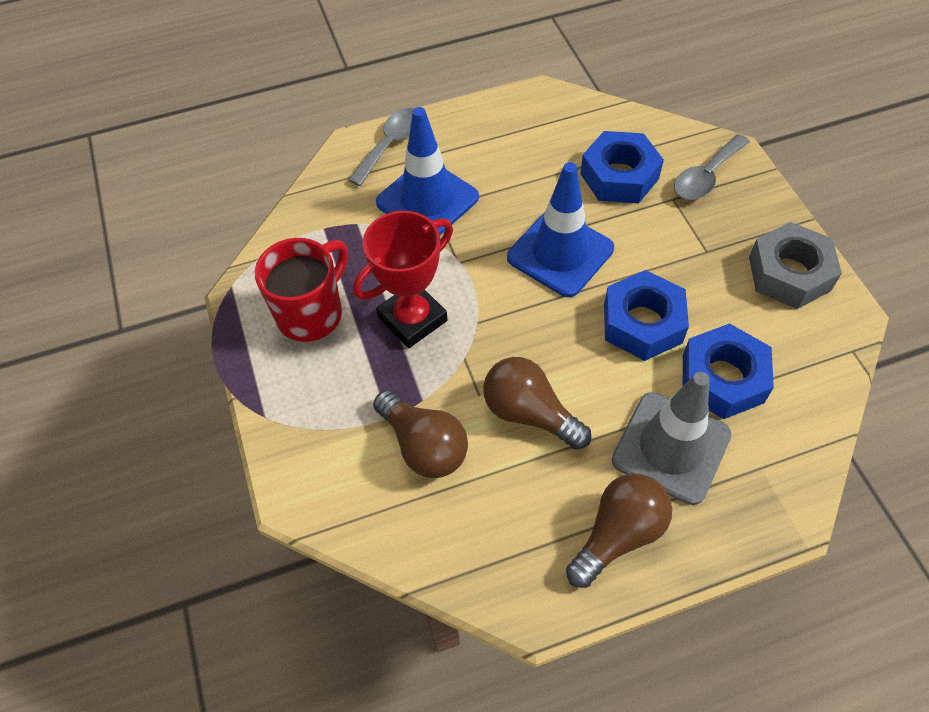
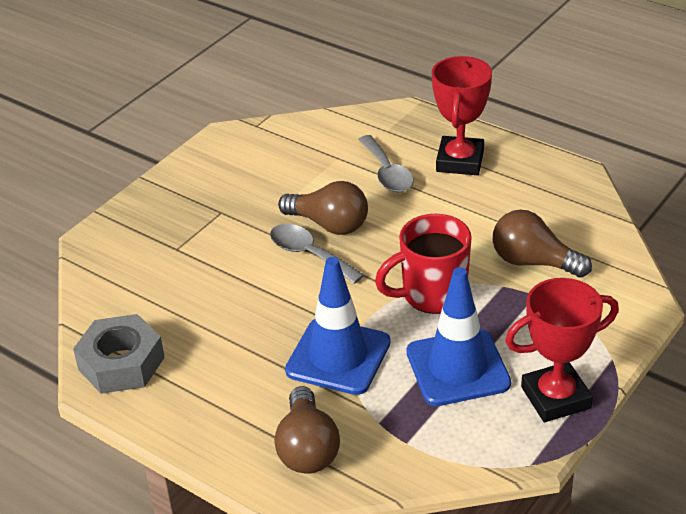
blue nut: [580,131,664,203] [604,270,689,361] [683,323,774,419] = 3 -> none = 0
grey traffic cone: [612,372,731,505] = 1 -> none = 0
red trophy: [353,211,453,348] = 1 -> [432,56,492,175] [505,278,619,422] = 2

